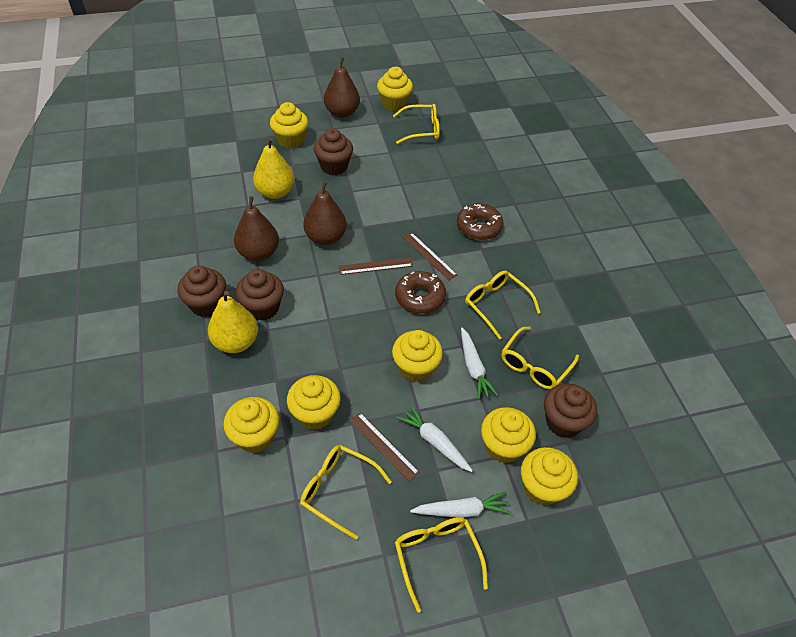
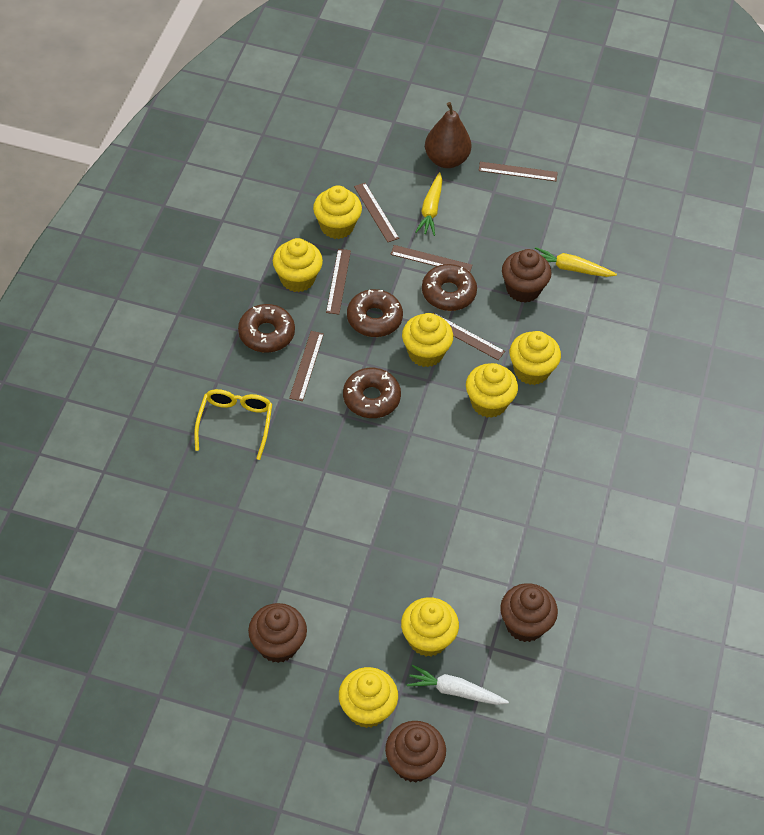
brown donut: [395,271,446,314] [457,203,504,240] = 2 -> [238,304,295,353] [343,368,401,418] [347,289,403,337] [422,264,477,311] = 4
brown pear: [234,196,279,261] [303,181,347,245] [324,57,360,118] = 3 -> [425,102,471,168] = 1
brown ruler: [339,258,413,275] [350,413,420,482] [403,232,457,280] = 3 -> [289,331,324,401] [326,249,351,314] [354,183,399,242] [390,245,472,272] [433,312,505,360] [479,162,558,181] = 6
white carrot: [396,404,473,472] [410,491,511,518] [461,328,498,400] = 3 -> [407,665,509,705] = 1
yellow carrot: none = 0 -> [415,172,442,236] [535,247,617,277] = 2
yellow glasses: [300,445,392,539] [393,104,440,144] [395,517,488,613] [465,271,541,340] [501,327,579,390] = 5 -> [194,389,272,460] = 1
yellow pear: [208,291,258,353] [253,138,295,199] = 2 -> none = 0

